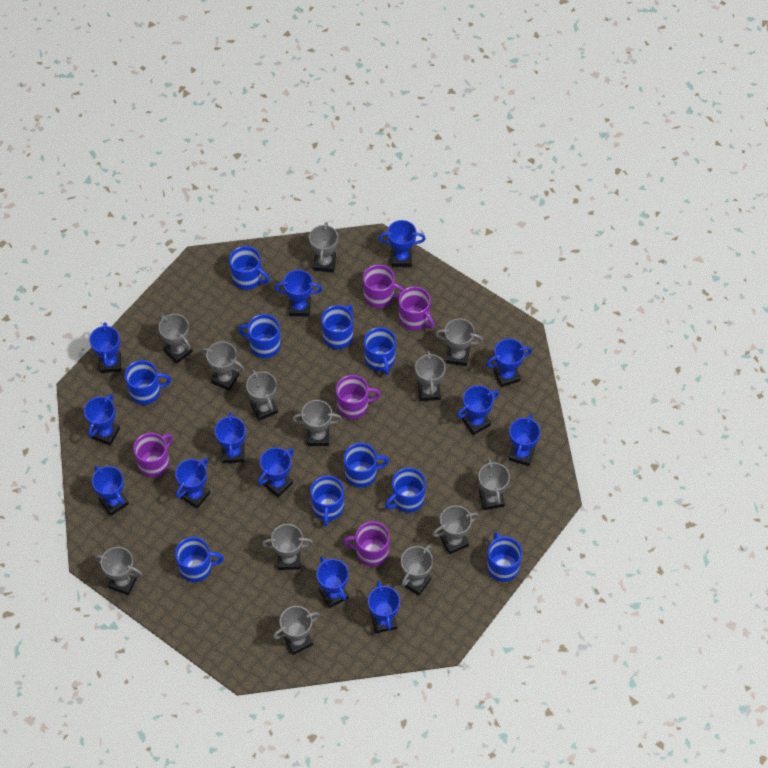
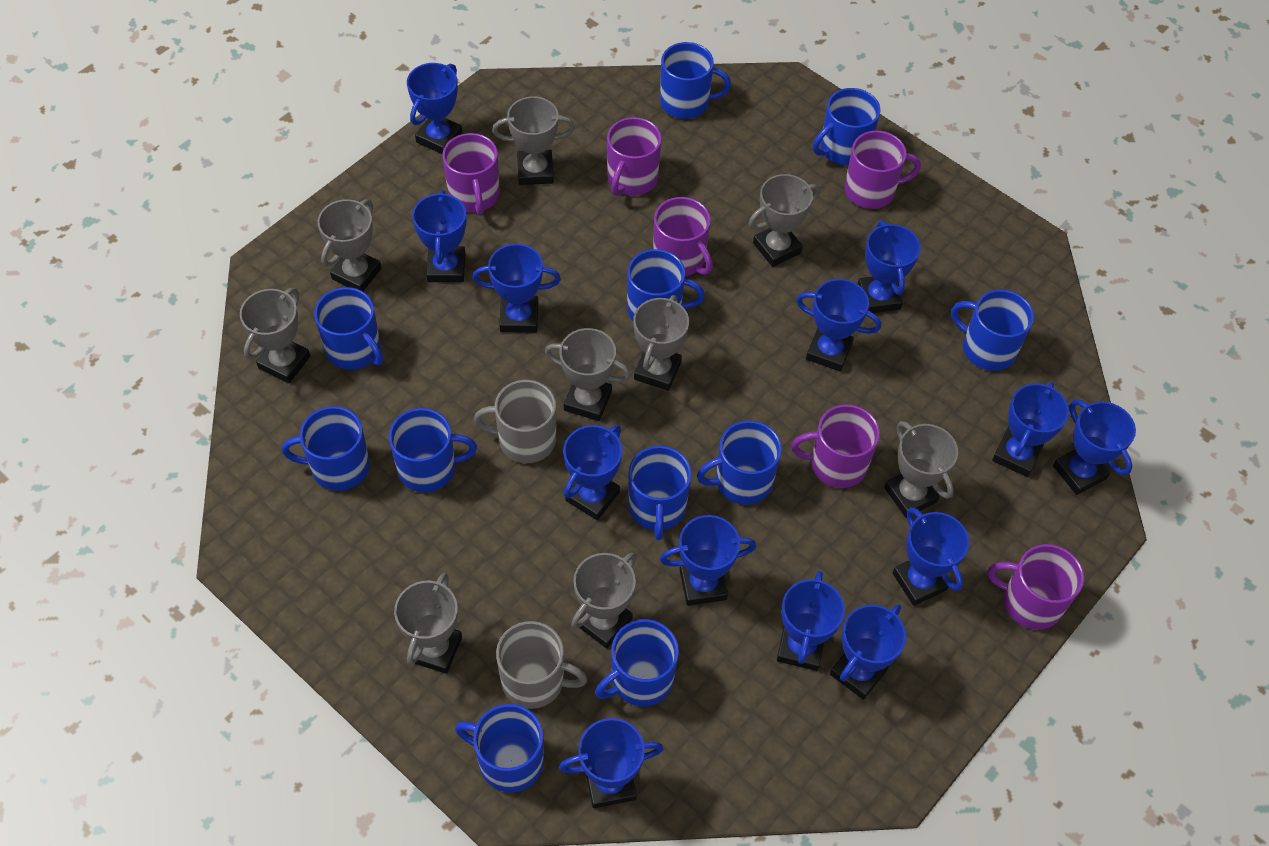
blue mug: [125,360,171,405] [175,537,224,582] [229,246,270,290] [238,314,281,358] [310,476,344,526] [321,305,353,349] [344,443,389,488] [364,327,396,375] [385,468,426,513] [487,532,522,582] = 10 -> [282,406,370,491] [314,287,383,370] [389,408,477,492] [455,704,544,793] [595,619,679,706] [627,249,705,321] [628,446,692,540] [660,42,731,119] [697,420,782,505] [813,88,881,165] [951,290,1034,371] = 11
grey mug: none = 0 -> [474,380,556,463] [496,621,587,709] = 2
grey trophy: [95,547,142,595] [159,314,193,364] [201,341,244,391] [246,369,278,421] [262,524,313,570] [273,606,320,655] [292,400,342,446] [309,222,338,272] [401,545,433,595] [415,350,446,401] [432,505,479,554] [435,318,483,366] [478,458,510,510] = 13 -> [240,288,310,383] [317,199,381,291] [394,573,462,674] [492,96,575,185] [545,328,631,421] [571,553,637,648] [633,295,689,391] [749,174,819,267] [884,421,958,518] = 9
purple mug: [133,433,172,478] [336,375,381,419] [343,521,390,567] [363,264,404,308] [399,286,434,330] = 5 -> [442,133,500,215] [607,117,662,196] [653,197,713,276] [791,404,880,488] [845,131,921,209] [988,544,1084,630] = 6

